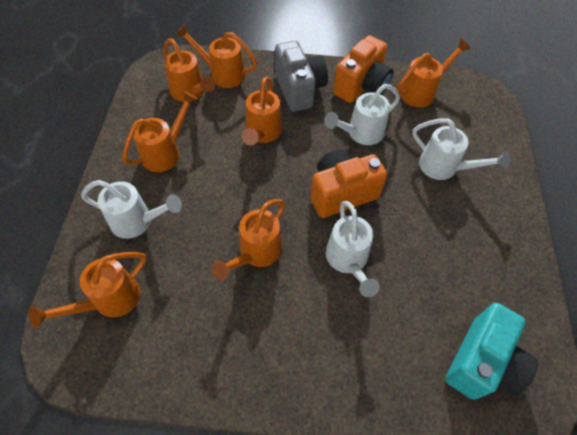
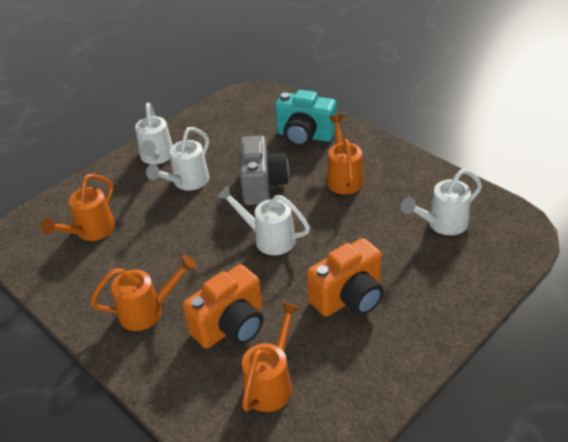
orange watering can: [29,252,147,328] [122,91,198,172] [163,39,215,102] [175,24,257,88] [211,199,285,280] [242,77,282,145] [397,39,471,107] = 7 -> [41,174,115,241] [90,255,197,331] [242,302,301,412] [327,114,364,194] = 4

